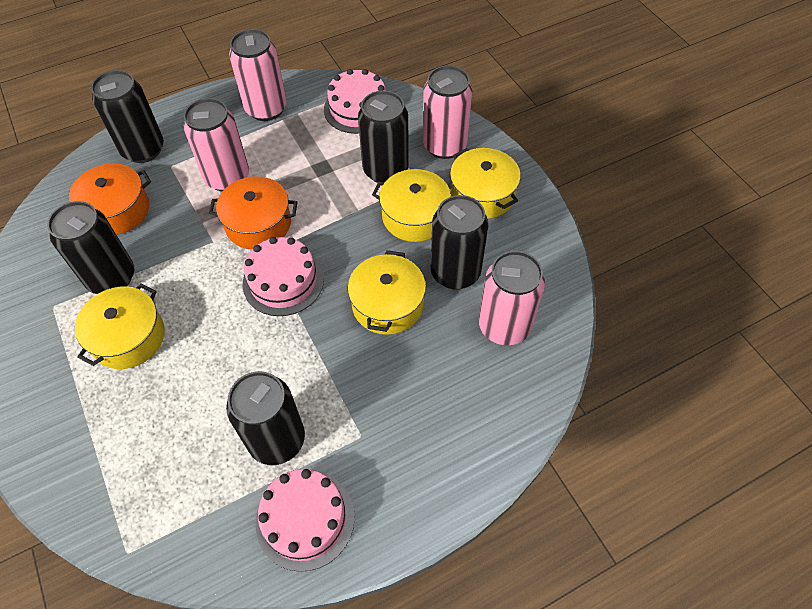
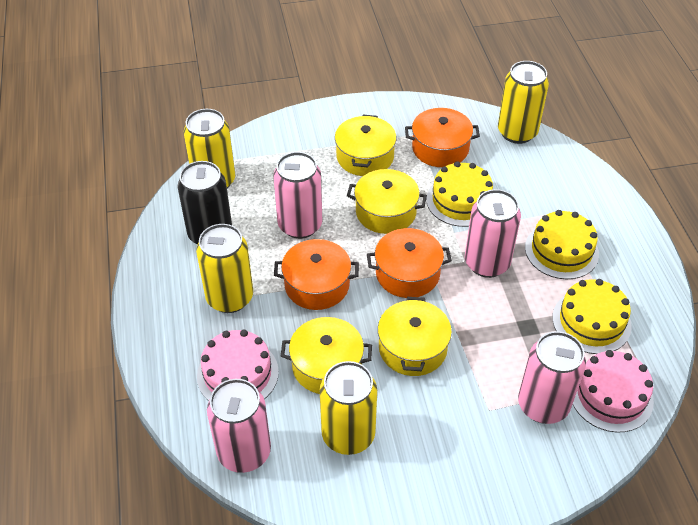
black can: [47,201,134,294] [91,70,164,163] [226,371,305,465] [358,91,409,183] [430,195,488,290] = 5 -> [178,161,232,245] = 1
orange pot: [69,164,151,235] [209,176,298,249] = 2 -> [274,239,359,310] [367,228,452,298] [405,108,480,167] = 3
pink cake: [243,237,324,316] [255,469,355,572] [324,69,386,134] = 3 -> [197,330,279,401] [573,350,654,432] = 2
yellow cake: none = 0 -> [426,161,493,227] [525,210,599,279] [552,279,632,354] = 3
yellow can: none = 0 -> [184,109,235,189] [196,224,253,313] [320,361,377,455] [498,61,549,144] = 4

